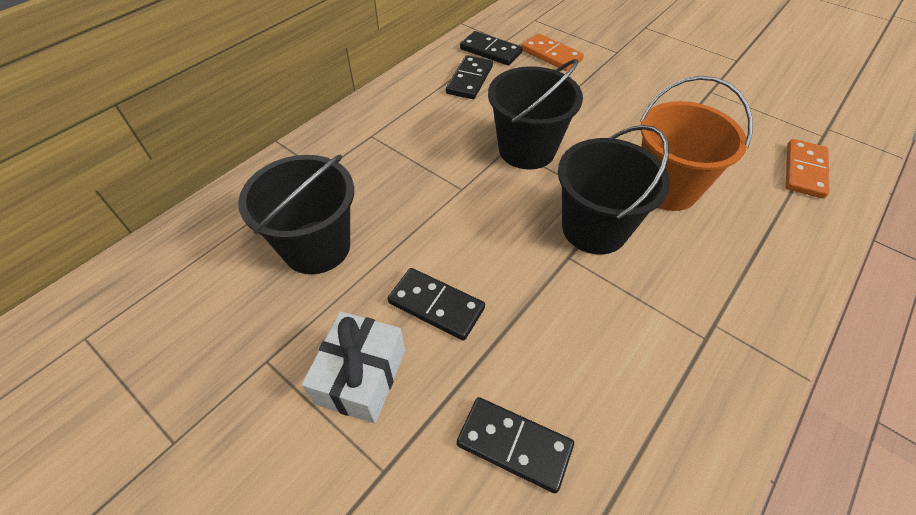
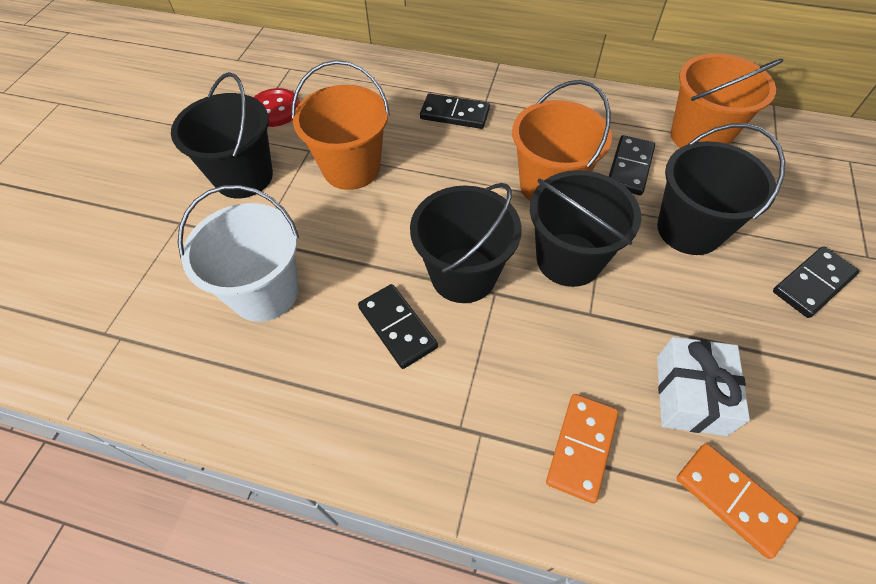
black bucket: [238,155,354,274] [488,59,583,170] [558,125,670,254] = 3 -> [171,72,273,198] [410,183,522,303] [530,170,642,287] [657,123,785,255] = 4
orange bucket: [640,76,753,211] = 1 -> [292,60,390,190] [512,80,612,201] [671,53,783,148] = 3
red button: none = 0 -> [253,88,300,127] = 1
white bucket: none = 0 -> [178,185,299,322] = 1

